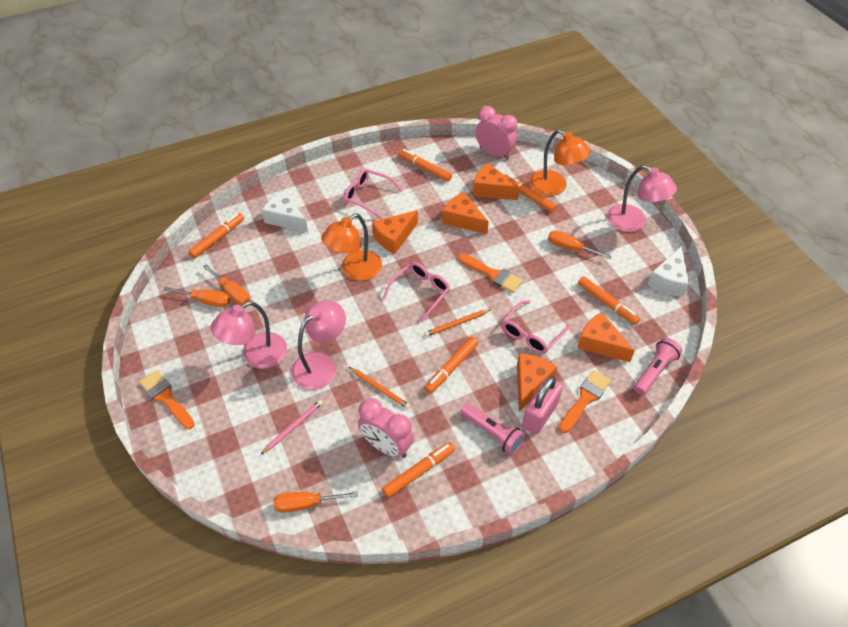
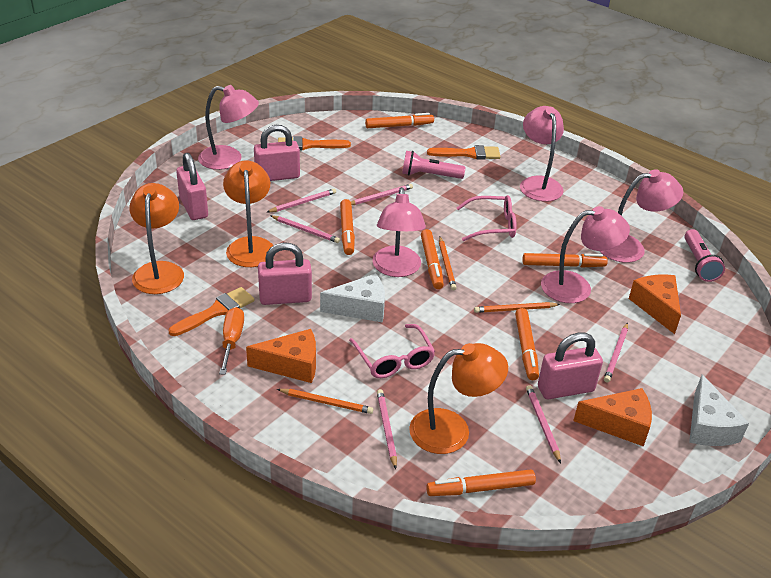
orange cheese: [372,210,418,254] [442,192,489,234] [473,163,520,200] [517,353,557,412] [577,312,635,362] = 5 -> [246,329,316,383] [573,388,652,447] [629,275,681,334] = 3
orange lamp: [321,213,382,281] [530,129,591,196] = 2 -> [129,183,184,294] [223,160,274,267] [409,343,508,454] = 3
orange pencil: [349,367,410,409] [424,310,490,337] = 2 -> [277,389,373,414] [439,237,457,290] [474,302,560,313] = 3
orange screwdriver: [163,287,230,307] [203,264,250,306] [273,492,358,513] [548,230,612,259] = 4 -> [219,307,244,375] = 1
pink clock: [358,398,414,458] [475,106,518,160] = 2 -> none = 0
pink glasses: [344,169,403,219] [383,262,450,323] [502,300,571,354] = 3 -> [349,324,435,378] [456,195,516,241] = 2
pink lamp: [211,301,287,369] [291,301,346,390] [607,165,677,232] = 3 -> [198,85,259,170] [372,187,426,277] [520,106,564,202] [541,206,630,303] [600,169,683,263] = 5
pink padlock: [522,376,563,435] = 1 -> [176,153,208,220] [254,125,300,181] [258,242,312,305] [538,333,603,399] = 4
pink pencil: [260,400,323,455] = 1 -> [267,189,336,212] [270,215,340,243] [351,184,413,205] [377,389,397,469] [526,385,561,463] [604,322,628,383] = 6

